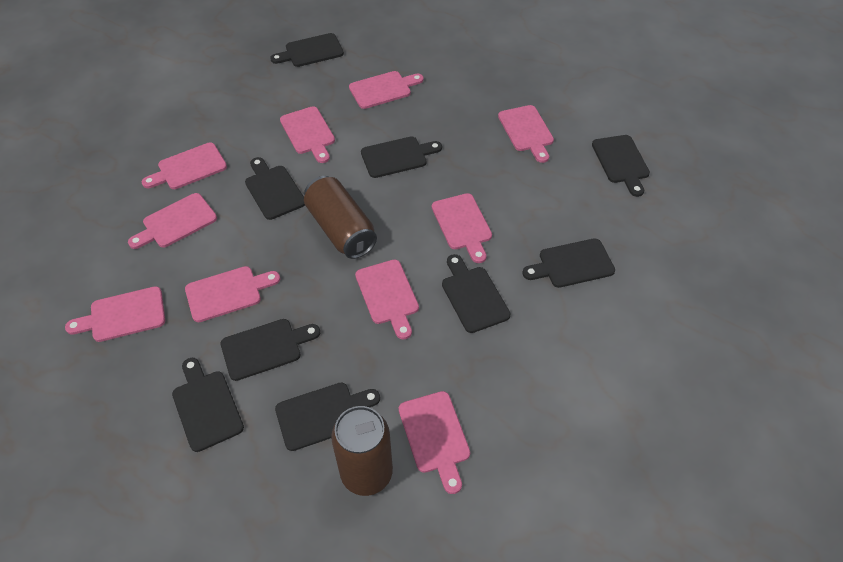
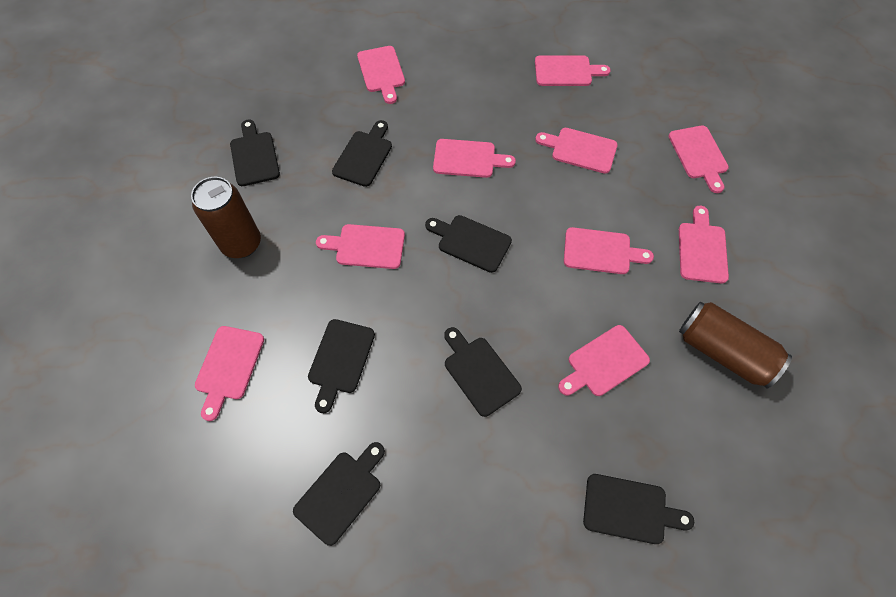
black cutting board: [172,358,244,452] [221,319,320,381] [245,157,305,220] [270,33,344,67] [275,382,380,451] [361,136,442,178] [442,254,511,333] [523,238,615,288] [592,135,650,197] = 9 -> [230,119,280,186] [293,442,385,546] [308,319,375,413] [332,120,392,187] [425,215,512,273] [444,327,522,417] [583,474,694,544] = 7

